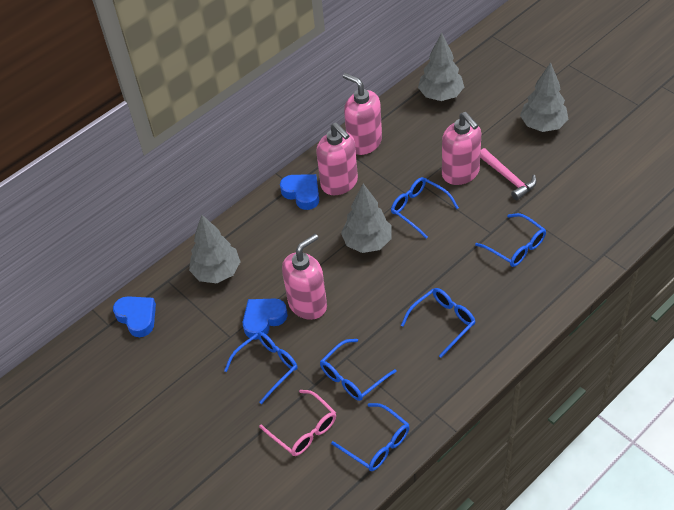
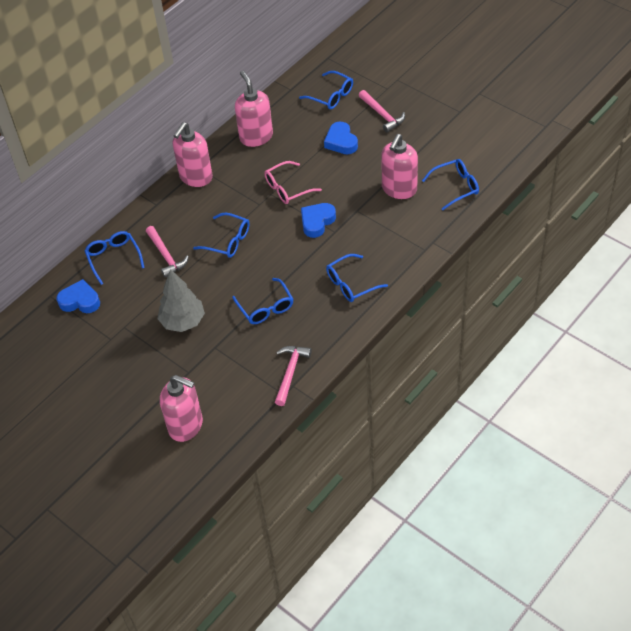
grey tree: [189,214,240,283] [341,184,392,253] [418,33,464,101] [520,62,569,132] = 4 -> [157,269,205,332] = 1
pink hammer: [480,148,537,200] = 1 -> [146,226,189,278] [275,346,312,406] [359,90,405,133] = 3

